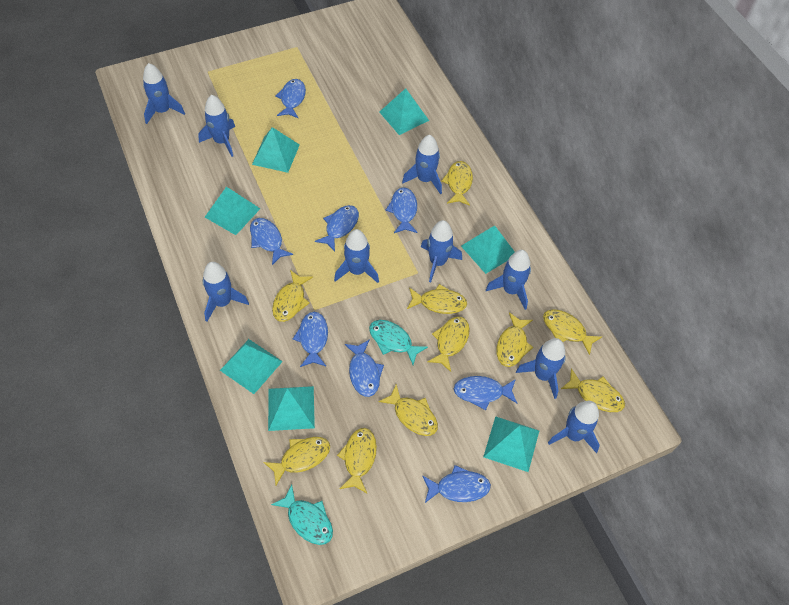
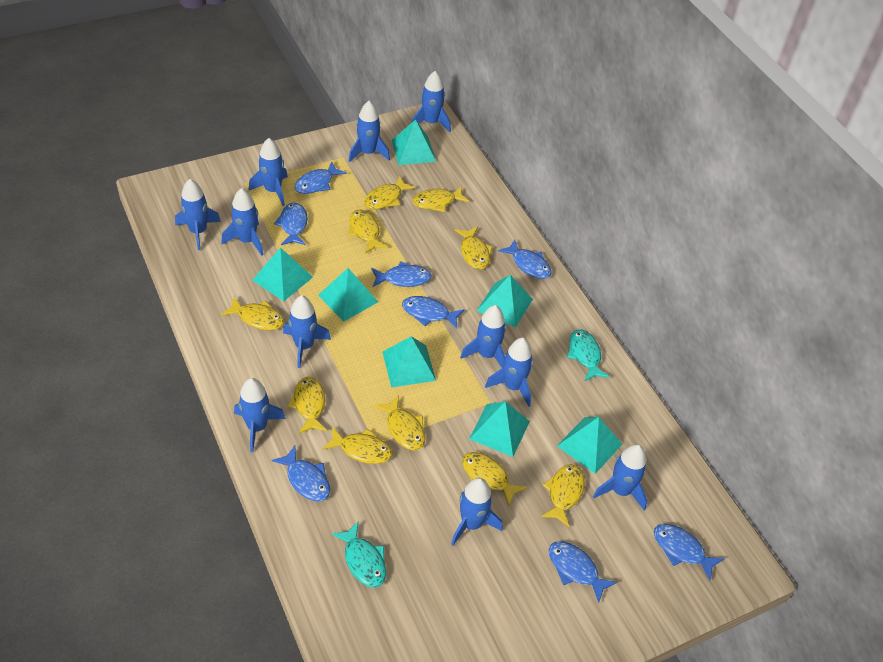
blue rocket: [143,63,185,124] [198,95,235,157] [203,262,249,322] [334,229,379,283] [402,135,442,194] [421,220,462,282] [486,250,531,310] [516,338,566,399] [548,401,600,453] = 9 -> [175,179,221,250] [222,188,263,256] [234,378,286,452] [248,138,288,206] [283,295,331,368] [349,101,390,162] [412,71,451,132] [451,478,503,545] [460,305,506,368] [485,338,533,407] [593,444,647,510] = 11

